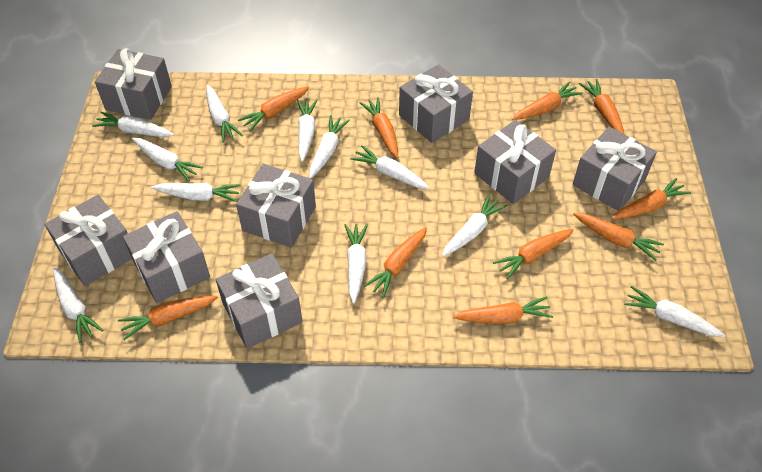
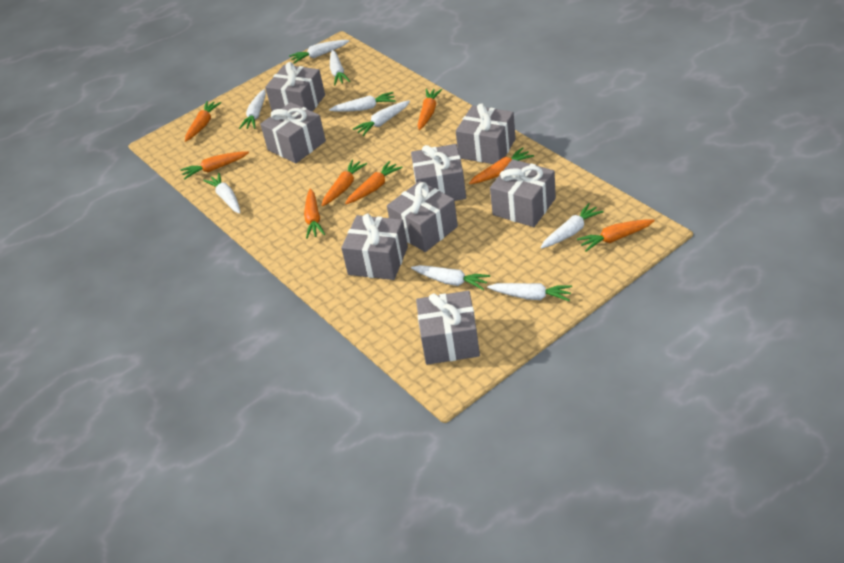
orange carrot: [118,296,218,340] [238,86,309,132] [360,97,398,158] [364,227,427,298] [453,296,553,324] [493,229,574,279] [512,81,583,120] [573,213,664,261] [579,79,624,134] [612,178,691,219] = 10 -> [180,152,249,180] [185,101,221,142] [304,189,325,239] [321,160,367,207] [345,161,403,204] [418,89,442,130] [469,147,534,184] [577,219,655,252] = 8
white carrot: [53,267,103,343] [92,112,174,137] [132,138,203,181] [151,183,241,202] [206,85,243,143] [297,99,318,162] [309,115,350,179] [345,224,368,303] [350,145,430,189] [442,195,507,257] [624,286,725,337] = 11 -> [203,173,240,213] [239,89,266,129] [289,40,349,63] [329,92,396,112] [330,50,350,85] [353,100,410,136] [411,265,490,290] [487,283,572,301] [540,203,604,249] = 9

